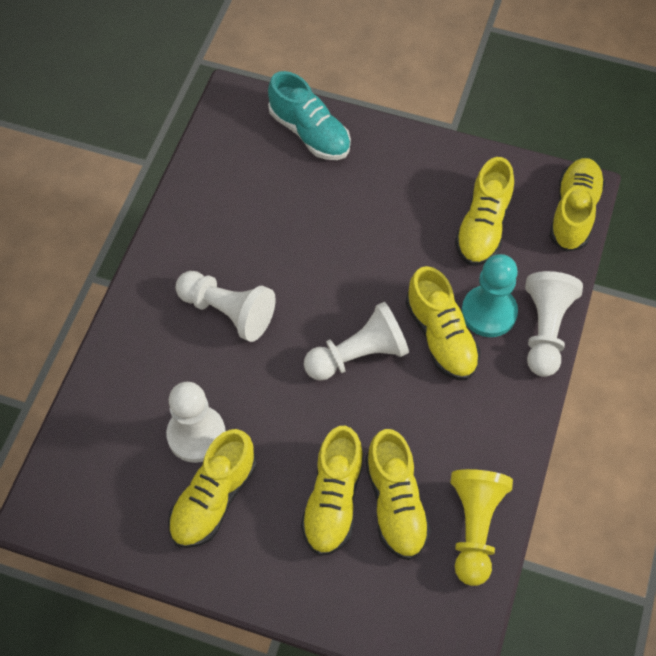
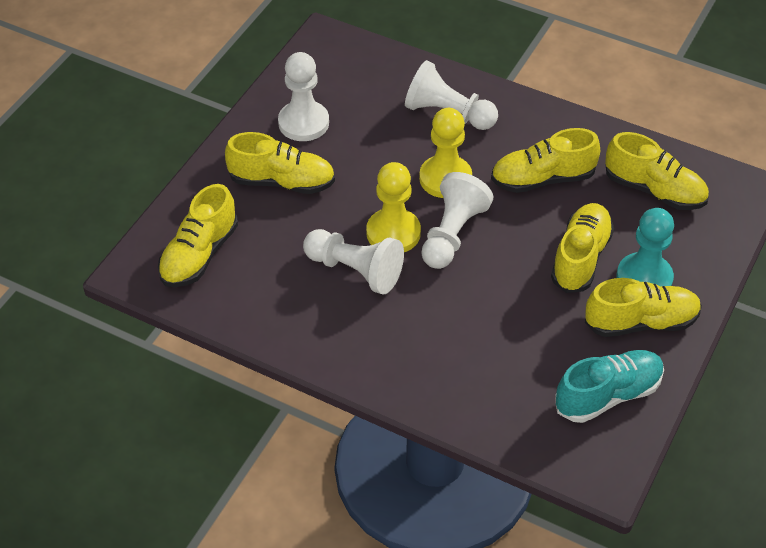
yellow pawn: [450,469,513,586] = 1 -> [366,162,421,252] [419,108,472,198] = 2

